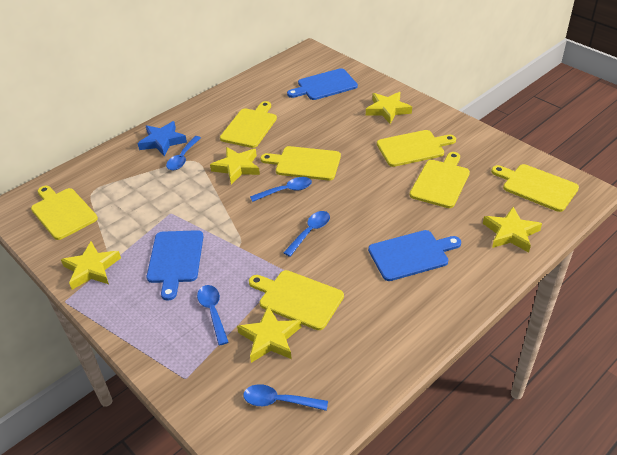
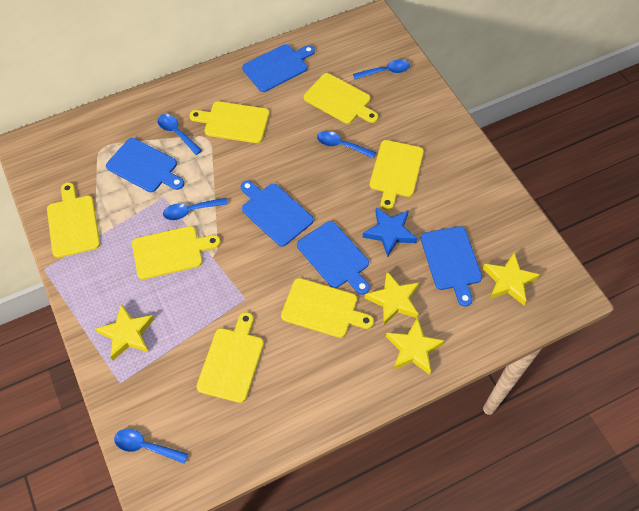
blue cutting board: [147,230,204,301] [287,68,358,100] [368,230,461,281] = 3 -> [106,138,184,192] [241,180,313,246] [242,44,315,92] [297,221,370,295] [421,226,482,307] = 5
yellow star: [61,242,121,290] [210,147,260,185] [237,306,301,363] [366,92,412,124] [483,207,542,253] = 5 -> [95,304,154,360] [365,271,419,325] [386,317,445,375] [483,253,540,305] = 4

